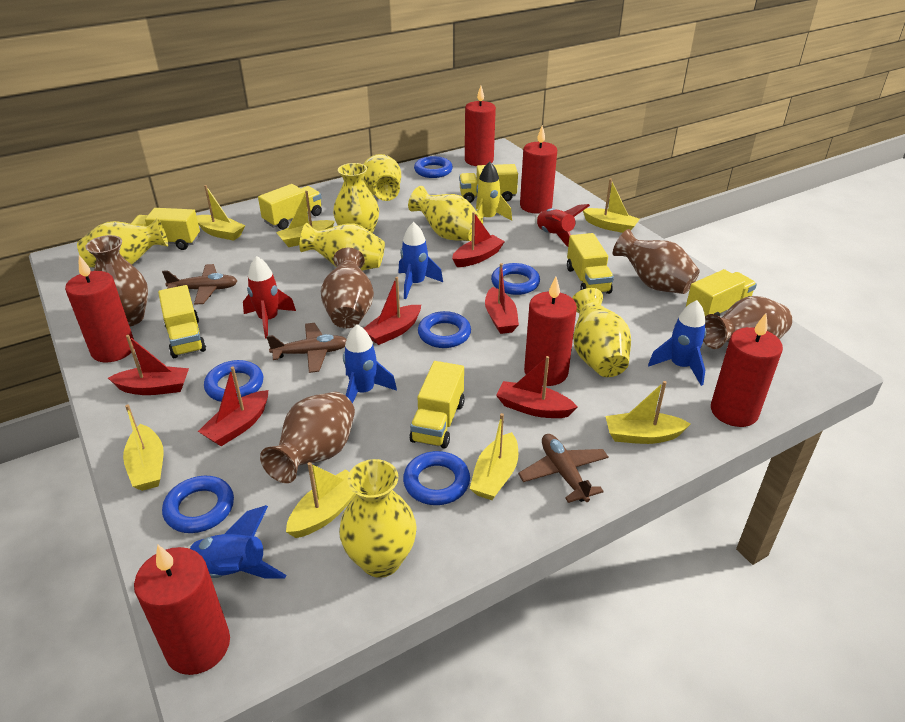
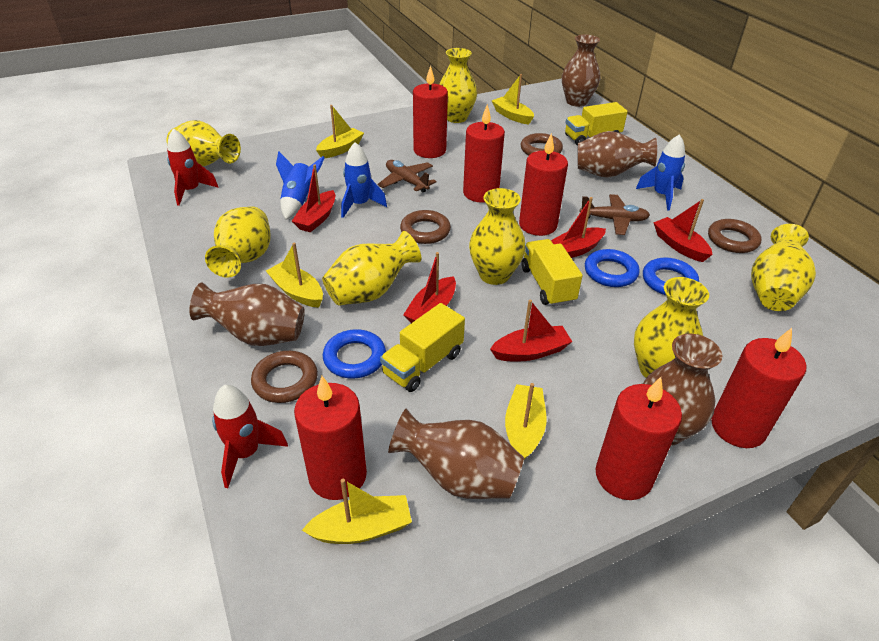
blue ring: [162,476,234,533] [204,360,263,402] [403,451,470,505] [414,156,453,178] [418,311,471,348] [491,263,540,295] = 6 -> [323,329,386,379] [585,249,640,287] [643,258,699,295] = 3
blue rocket: [186,505,286,578] [343,325,397,404] [398,222,443,299] [648,300,706,386] = 4 -> [276,151,325,219] [341,142,387,218] [636,134,685,211] = 3
brown plane: [162,264,237,305] [267,323,347,373] [518,434,609,503] = 3 -> [378,160,437,193] [580,194,650,235] = 2
brown ring: none = 0 -> [251,351,318,403] [400,210,451,244] [521,133,563,155] [708,219,762,253] = 4
red boat: [108,335,189,395] [198,366,268,446] [364,277,421,345] [452,212,505,267] [485,263,519,334] [496,356,577,418] = 6 -> [292,164,335,232] [403,252,456,323] [490,300,572,362] [551,197,606,258] [653,199,712,262] = 5
yellow boat: [123,405,164,491] [196,185,245,241] [276,191,335,247] [286,462,356,538] [470,413,518,500] [583,179,640,233] [605,381,691,444] = 7 -> [266,242,323,308] [302,479,412,544] [316,105,364,158] [492,74,534,124] [505,383,546,459] = 5
yellow rocket: [476,161,512,221] = 1 -> none = 0
yellow truck: [131,208,200,250] [158,285,206,358] [258,184,322,230] [410,361,465,449] [459,164,518,203] [567,233,614,294] [686,269,757,317] = 7 -> [380,303,465,392] [521,239,583,307] [565,102,628,146] = 3

